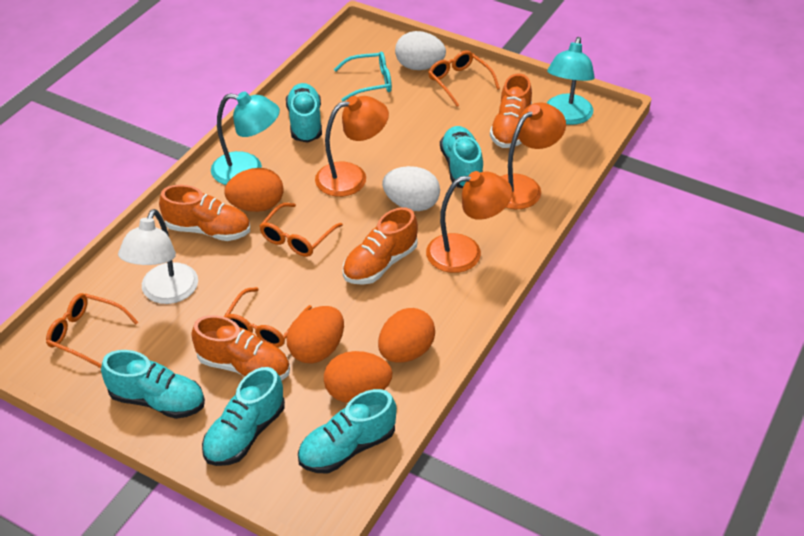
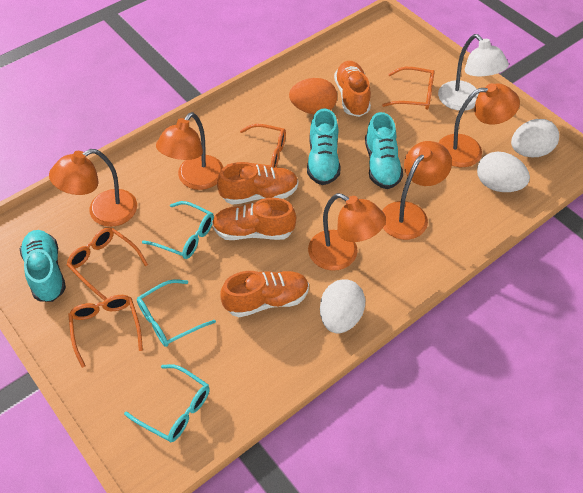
orange egg: [224,168,283,212] [286,306,344,363] [324,351,392,403] [378,308,435,363] = 4 -> [289,78,337,114] = 1
orange lamp: [315,96,389,197] [426,171,512,273] [500,103,566,209] = 3 -> [49,149,137,227] [156,112,224,190] [308,193,386,271] [382,141,452,240] [439,83,520,167] = 5
turquoise glasses: [334,52,392,102] = 1 -> [124,364,210,442] [137,279,216,347] [142,201,214,259] = 3
turquoise lamp: [211,91,280,185] [547,37,595,125] = 2 -> none = 0
turquoise shoe: [101,350,205,419] [202,367,285,466] [286,83,322,143] [298,389,397,473] [440,126,483,188] = 5 -> [20,230,66,302] [307,108,341,185] [365,112,403,189] = 3
white egg: [382,166,440,211] [395,31,446,70] = 2 -> [320,279,365,334] [477,152,530,192] [511,119,559,157] = 3

